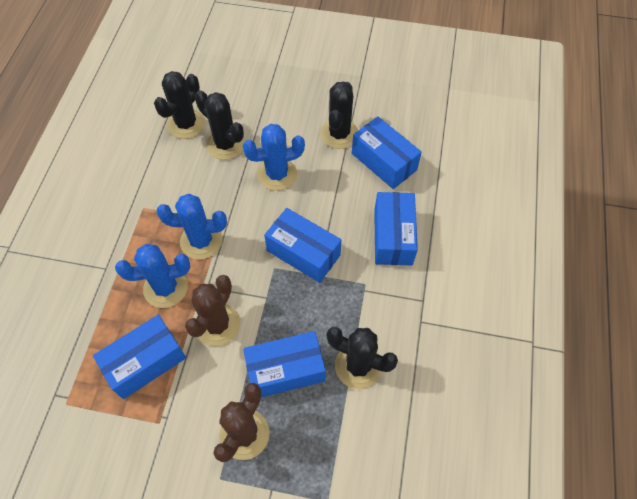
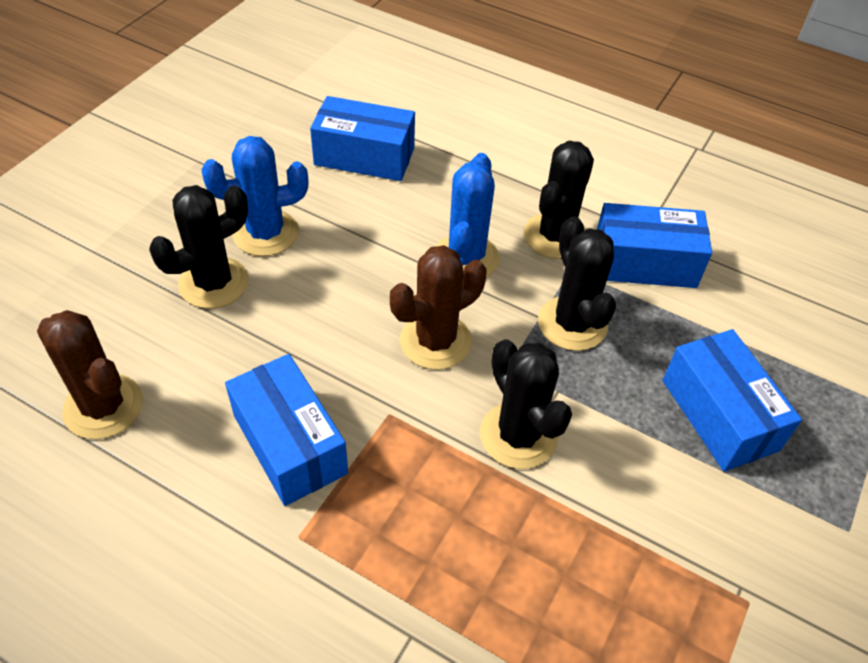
blue box: [93,315,186,399] [243,331,326,397] [264,208,342,283] [352,116,422,189] [374,192,418,265] = 5 -> [225,354,348,506] [310,96,415,181] [597,203,712,288] [663,329,802,472] = 4
blue cactus: [115,244,190,308] [156,194,227,260] [243,124,305,191] = 3 -> [201,136,308,256] [436,153,500,277] = 2

